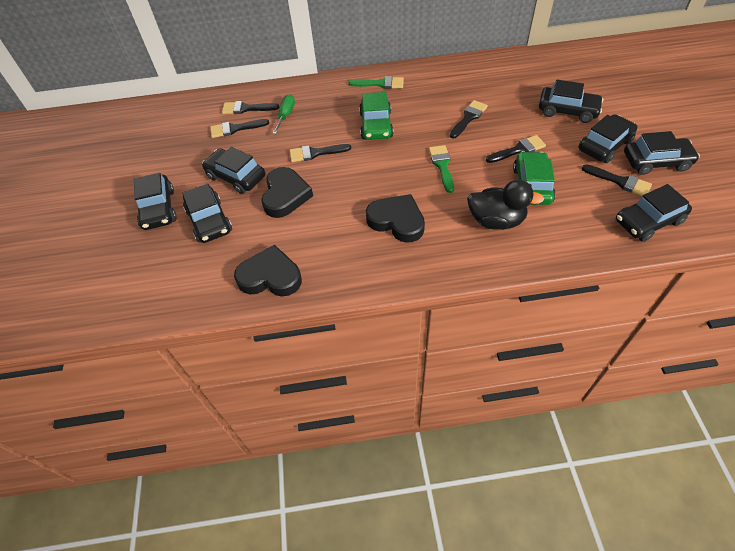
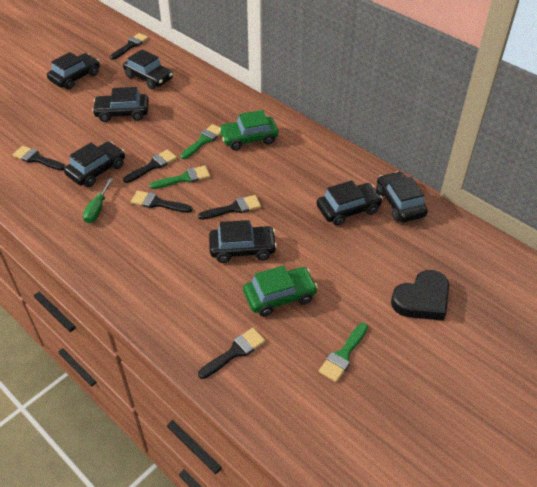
black duck: [467,180,544,230] = 1 -> none = 0
black heart: [234,245,302,297] [261,167,313,218] [366,194,425,243] = 3 -> [391,270,449,321] = 1
green brush: [348,76,404,89] [429,145,454,193] = 2 -> [150,166,210,189] [181,124,221,159] [319,323,368,382] = 3

